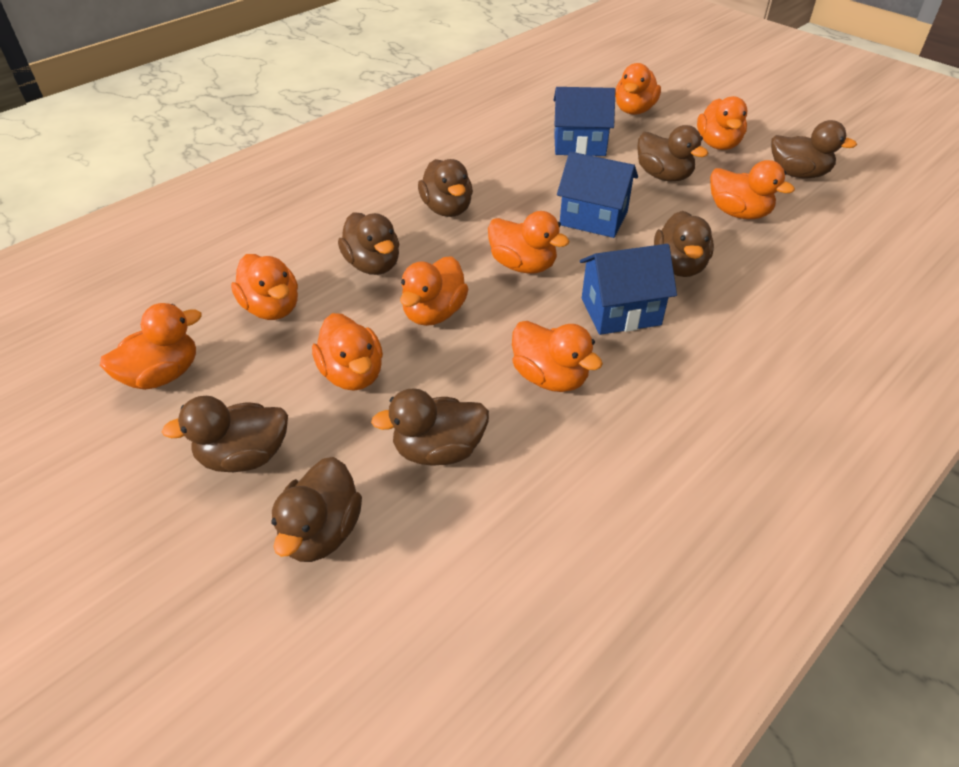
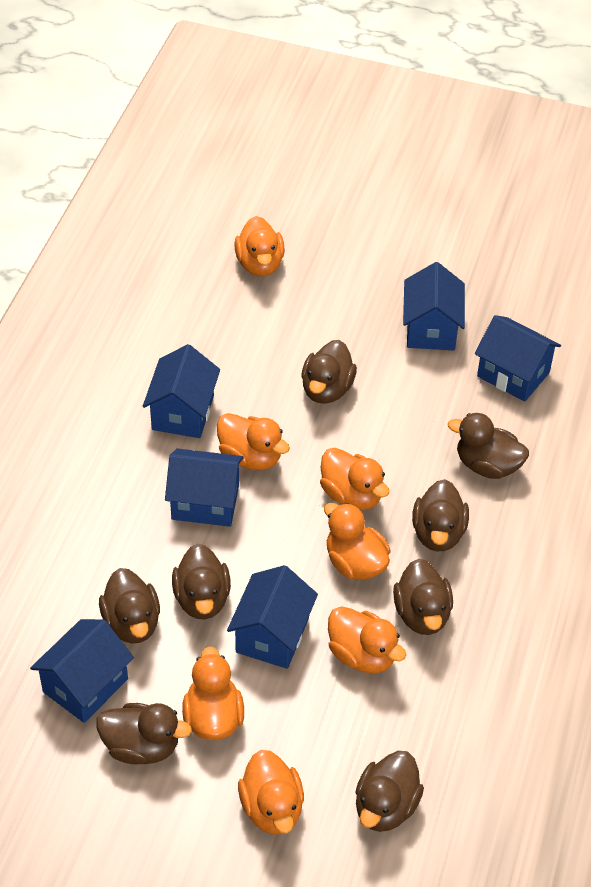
blue house: [553,87,616,156] [557,152,638,238] [580,244,677,335] = 3 -> [30,619,134,723] [143,344,220,438] [165,448,244,527] [227,565,318,669] [403,262,465,350] [475,315,561,402] = 6
orange duck: [100,303,202,390] [231,254,298,320] [312,313,383,391] [400,256,468,326] [488,211,570,273] [512,321,603,392] [615,63,661,115] [697,96,748,150] [710,160,795,219] = 9 -> [182,646,244,740] [217,413,290,470] [234,216,285,276] [238,750,304,835] [320,448,390,510] [324,503,391,580] [328,606,406,674] = 7

